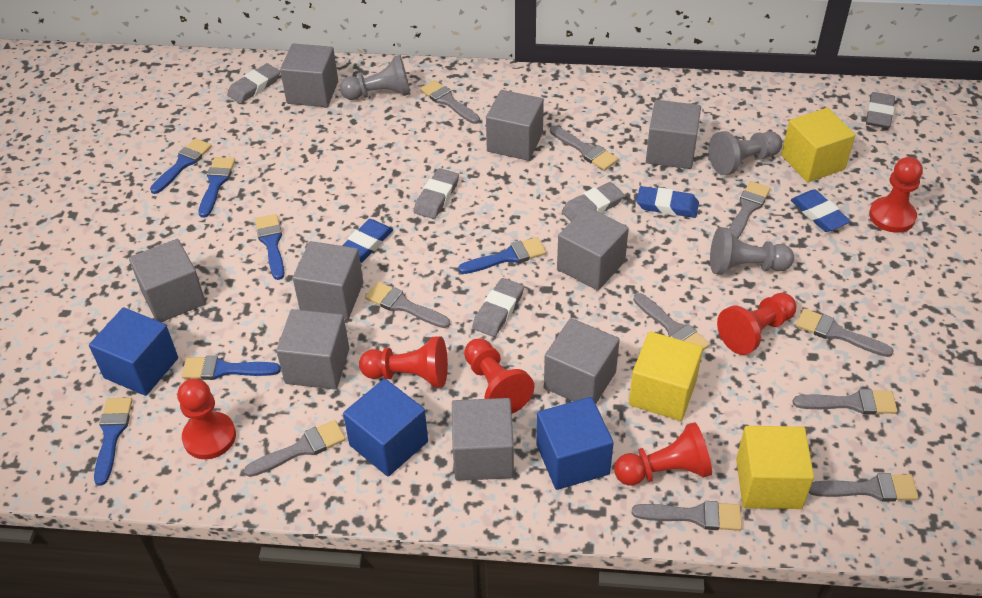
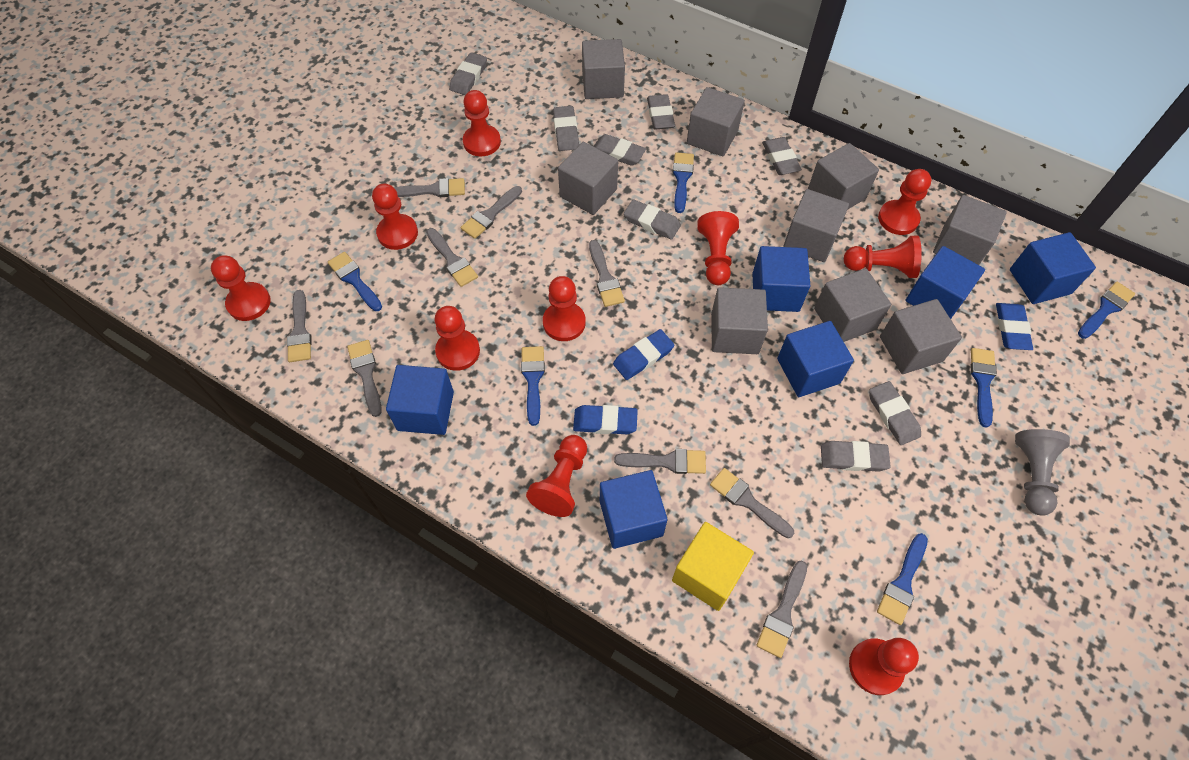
blue cube: [89,308,178,396] [343,379,428,476] [536,397,614,490] = 3 -> [386,365,454,435] [600,470,668,549] [752,246,810,312] [777,321,854,397] [905,246,985,319] [1010,232,1096,304] = 6
grey brush: [244,420,346,477] [365,282,450,328] [420,80,480,124] [550,126,618,171] [632,501,742,531] [633,293,710,350] [729,181,771,238] [792,389,897,415] [796,308,894,357] [809,473,919,502] = 10 -> [287,290,312,362] [347,340,382,417] [394,178,465,197] [426,228,478,287] [461,186,522,239] [589,240,625,307] [614,449,706,474] [710,468,794,538] [757,560,807,658] = 9
grey eraser: [227,63,280,104] [414,168,459,219] [472,278,524,337] [562,182,624,221] [866,92,895,128] = 5 -> [449,52,487,95] [553,106,579,151] [593,134,646,166] [624,199,681,240] [647,94,675,130] [762,137,802,175] [821,441,891,472] [869,381,921,445] = 8
grey pawn: [340,55,410,100] [708,131,782,175] [710,227,794,275] = 3 -> [1015,429,1070,515] = 1
red pawn: [177,379,236,459] [359,336,448,388] [464,338,534,413] [614,422,712,486] [717,293,796,355] [869,157,923,233] = 6 -> [211,256,271,321] [372,184,418,250] [434,306,480,371] [463,90,501,156] [526,435,587,517] [543,276,586,341] [697,211,739,285] [844,236,922,278] [849,638,919,695] [878,169,931,235] = 10
yellow cube: [629,331,703,421] [736,426,814,509] [781,108,855,182] = 3 -> [672,522,754,611] = 1

